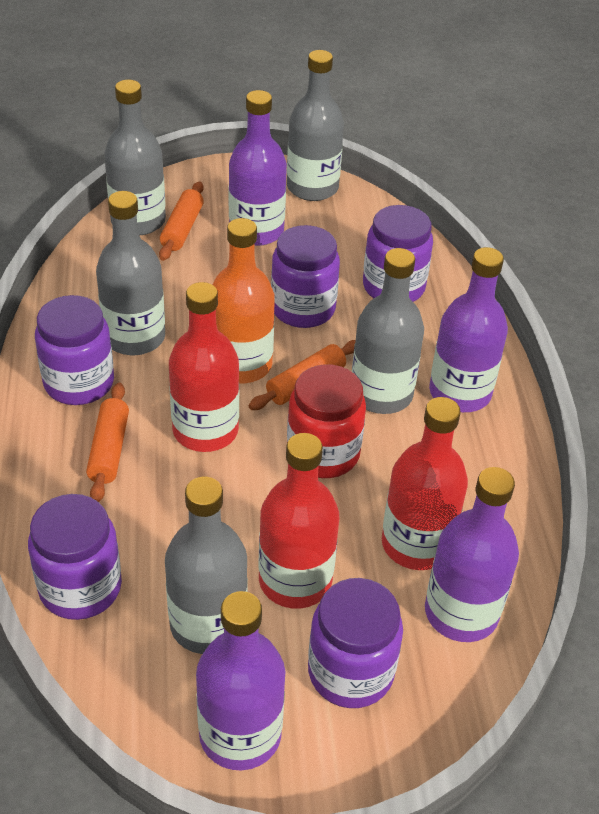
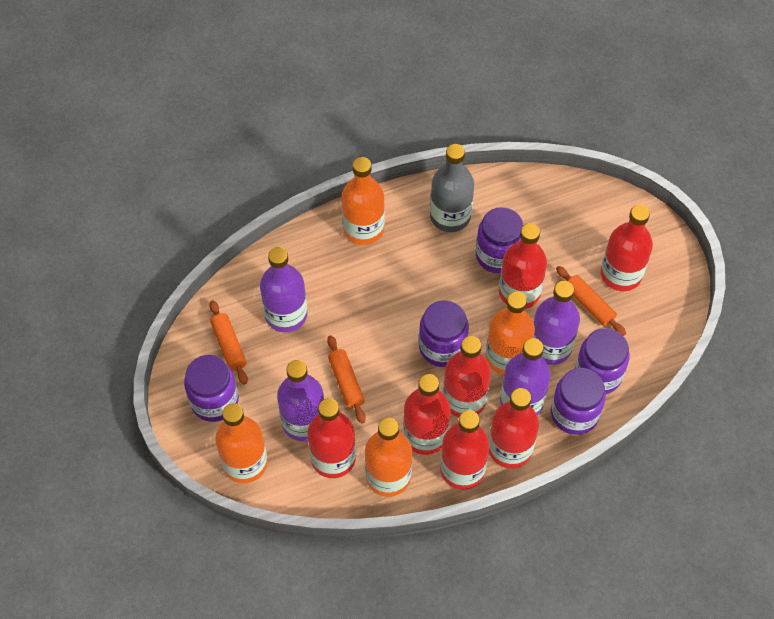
grey bottle: [96,191,165,355] [104,80,166,235] [165,477,248,654] [287,50,344,201] [352,248,424,414] = 5 -> [430,144,474,232] = 1
orange bottle: [213,218,275,383] = 1 -> [215,404,268,483] [341,157,385,245] [365,418,412,497] [486,292,535,375] = 4
red bottle: [169,282,239,452] [258,433,339,609] [382,397,468,570] = 3 -> [307,398,356,478] [403,374,451,455] [440,410,490,490] [443,336,491,417] [489,388,539,468] [499,223,547,309] [601,205,653,291] = 7
red jar: [287,364,366,478] = 1 -> none = 0

